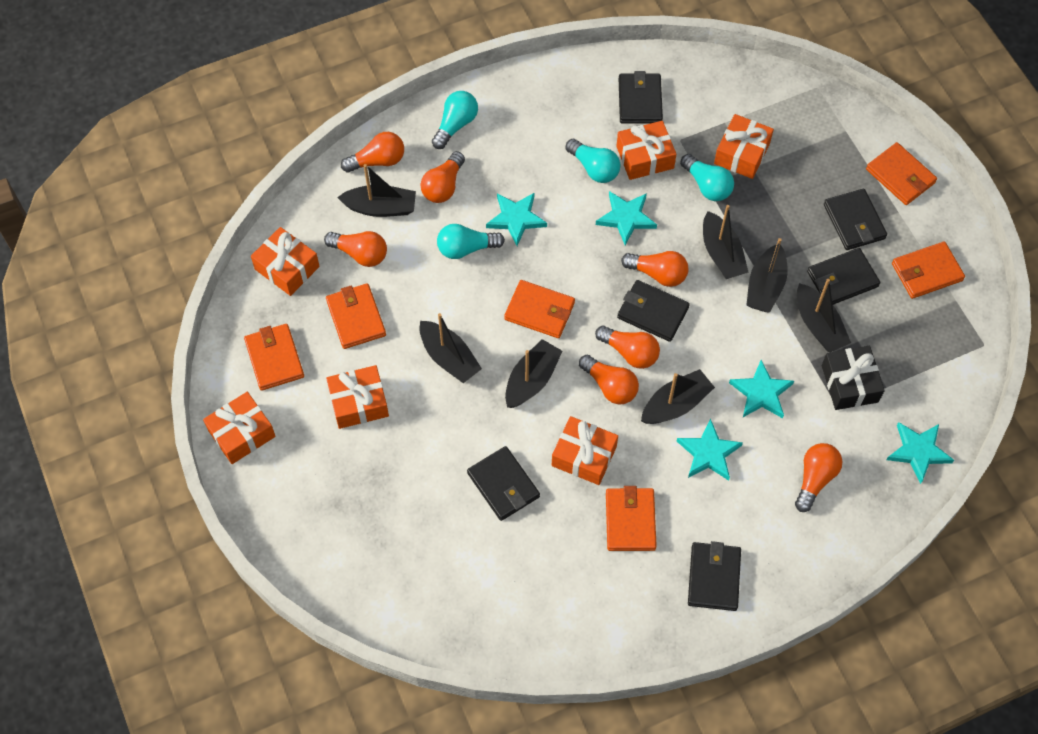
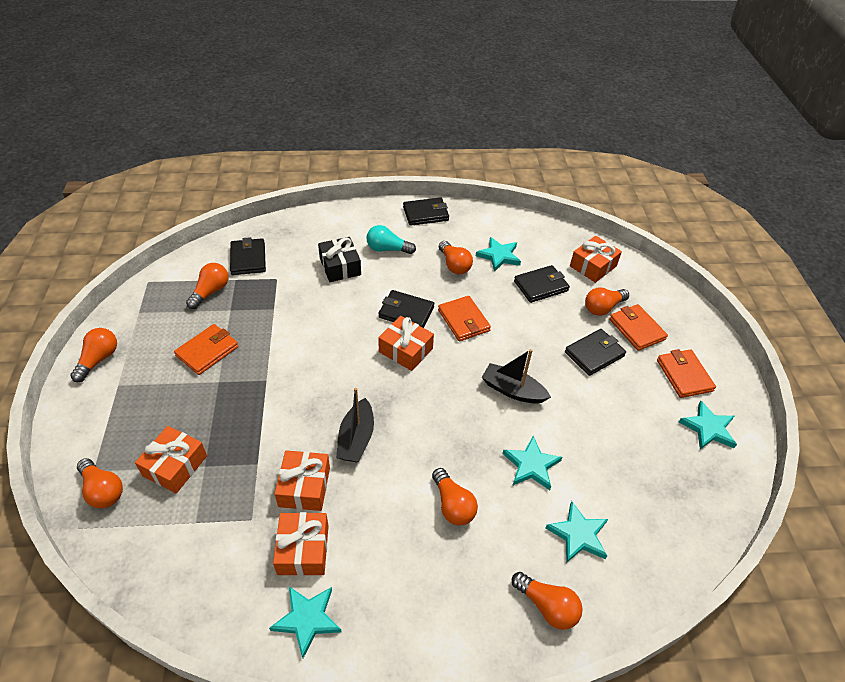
black boat: [337,164,416,217] [419,313,482,383] [505,339,562,408] [641,369,715,424] [703,205,749,279] [746,238,788,313] [797,279,851,352] = 7 -> [336,388,374,462] [482,349,551,404] = 2
black wallet: [467,446,540,521] [617,280,690,342] [619,71,663,124] [688,541,741,611] [807,248,880,305] [824,189,887,250] = 6 -> [230,237,266,275] [379,290,434,328] [403,197,449,226] [514,265,570,303] [565,329,626,376] = 5
orange gift: [203,392,276,464] [251,227,320,296] [326,365,389,429] [552,416,618,485] [616,121,676,180] [714,114,774,179] = 6 -> [135,426,207,493] [273,512,329,576] [275,450,330,511] [378,316,434,371] [570,236,622,283] = 5
orange wallet: [244,324,304,391] [326,283,386,349] [504,280,575,338] [606,486,657,551] [866,142,937,205] [892,241,965,299] = 6 -> [174,324,239,375] [438,296,491,341] [609,304,668,351] [657,349,716,398] = 4
turquoise light bulb: [432,91,478,149] [437,224,505,259] [566,139,620,183] [680,154,734,201] = 4 -> [366,225,416,254] = 1

